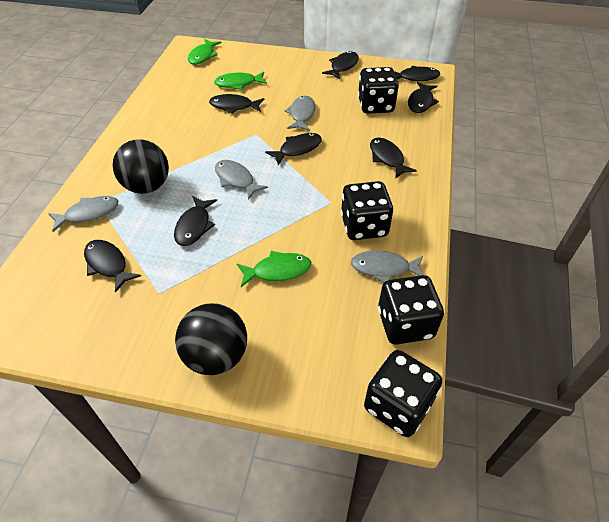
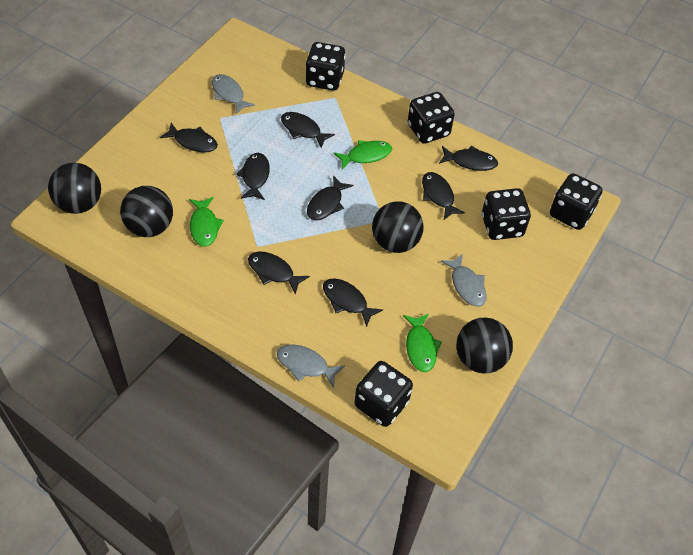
black ball: [113,139,169,194] [175,303,247,375] = 2 -> [48,163,101,214] [120,186,173,237] [372,201,424,253] [456,318,513,374] = 4
black dice: [341,181,393,240] [358,67,399,114] [364,350,442,437] [378,275,444,345] = 4 -> [306,42,345,91] [355,361,413,427] [408,92,455,144] [482,188,531,240] [550,173,603,230] = 5
grey fish: [48,196,118,232] [215,160,268,200] [285,96,315,131] [351,251,423,282] = 4 -> [212,74,255,114] [277,344,345,388] [441,254,487,307] = 3

